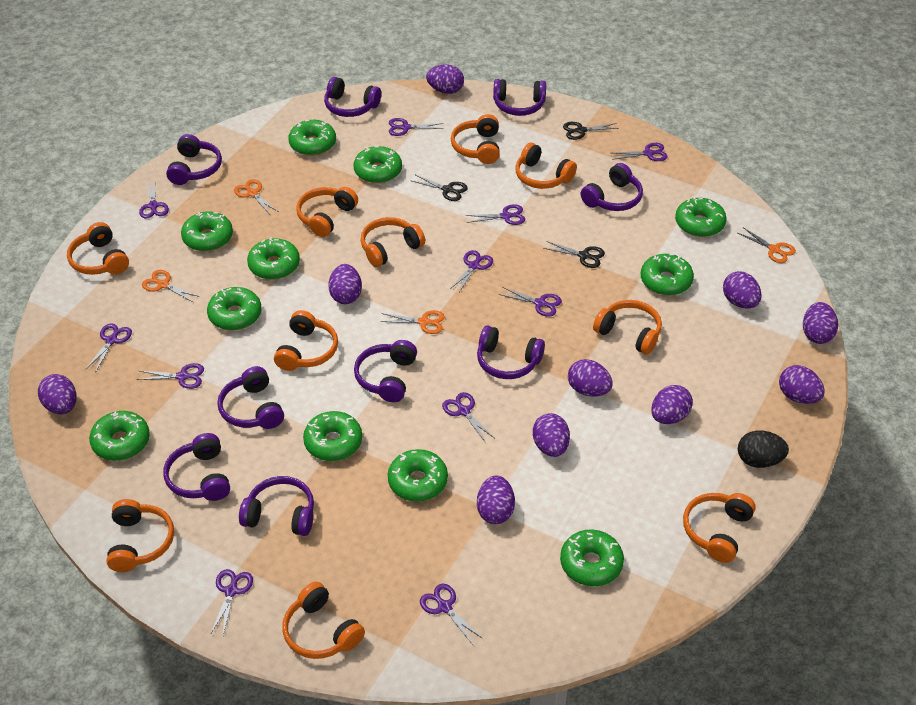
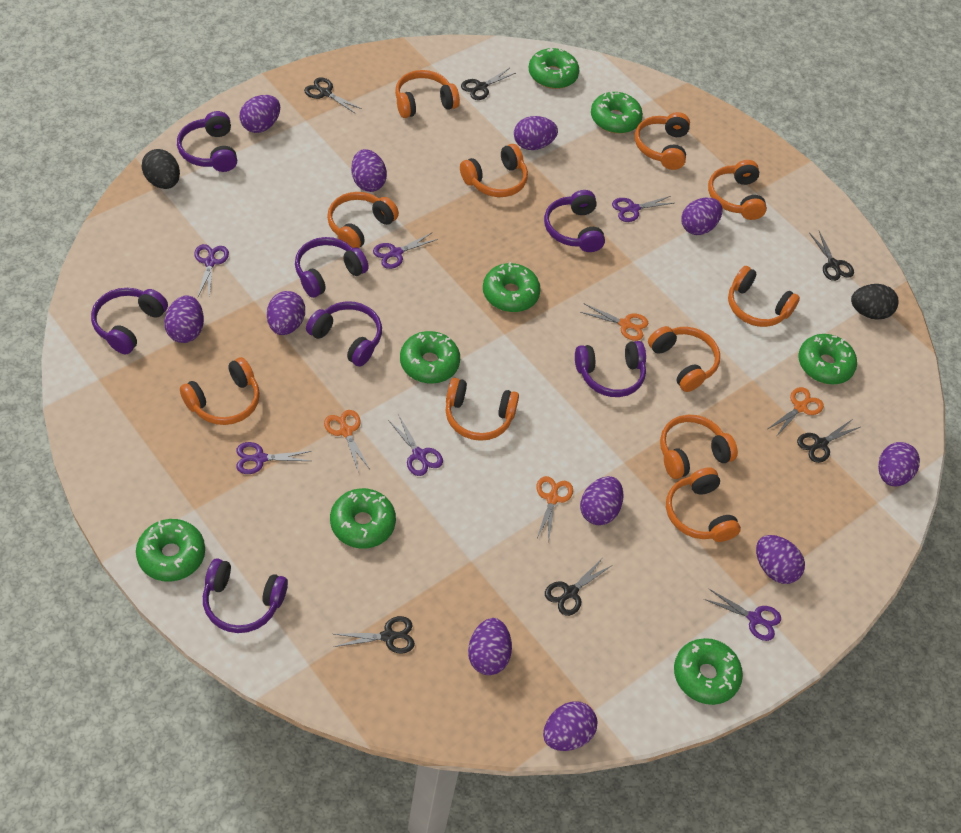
black egg: [738,430,789,468] = 1 -> [141,149,180,189] [851,284,898,320] = 2
black scissors: [412,175,468,201] [543,241,605,268] [563,122,619,140] = 3 -> [304,77,362,114] [334,616,415,654] [461,68,516,100] [545,559,611,616] [797,420,860,463] [809,231,854,281] = 6
green donut: [89,411,150,461] [181,211,233,251] [207,287,262,330] [247,237,300,280] [288,120,336,156] [303,411,362,461] [354,146,402,183] [388,449,448,502] [560,529,624,586] [641,254,694,296] [675,197,727,237] = 11 -> [136,519,205,582] [330,488,396,549] [400,331,460,383] [483,262,541,312] [529,47,579,89] [591,90,643,134] [674,638,743,705] [798,334,857,384] = 8
orange headphones: [67,222,129,275] [106,499,174,572] [274,310,338,371] [282,582,365,659] [296,187,358,237] [360,217,425,267] [451,114,500,164] [515,143,577,189] [593,300,662,355] [683,493,756,563] = 10 -> [180,357,260,425] [327,192,399,248] [395,70,460,118] [446,378,519,441] [460,144,528,197] [635,112,690,170] [648,326,720,392] [660,415,738,479] [666,467,741,542] [708,160,767,220] [728,266,800,327] = 11
purple egg: [38,374,77,414] [328,264,362,304] [426,65,464,94] [477,475,515,524] [533,413,570,457] [568,359,612,396] [651,385,693,424] [723,271,762,309] [779,365,825,404] [803,302,838,344] = 10 -> [164,295,204,343] [239,95,280,133] [267,291,305,335] [351,149,387,192] [468,618,512,675] [514,116,558,150] [543,702,598,751] [580,476,624,525] [681,198,723,235] [756,535,805,584] [878,442,920,486] = 11
purple headphones: [163,433,230,501] [166,134,222,185] [217,366,284,429] [239,476,314,536] [324,77,381,117] [354,340,417,402] [477,326,545,379] [493,79,546,116] [581,163,643,211] = 9 -> [91,288,168,354] [177,111,237,172] [203,558,288,633] [295,237,369,298] [306,301,382,367] [544,190,605,252] [575,341,646,397] = 7
purple scissors: [85,324,132,373] [137,363,204,389] [139,180,169,219] [211,569,253,635] [389,118,443,136] [420,584,483,645] [442,392,494,443] [450,250,493,292] [465,204,525,225] [499,287,562,317] [612,143,668,161] = 11 -> [194,244,229,299] [236,442,312,474] [373,233,438,269] [388,416,443,476] [612,196,674,222] [704,589,781,641] = 6

